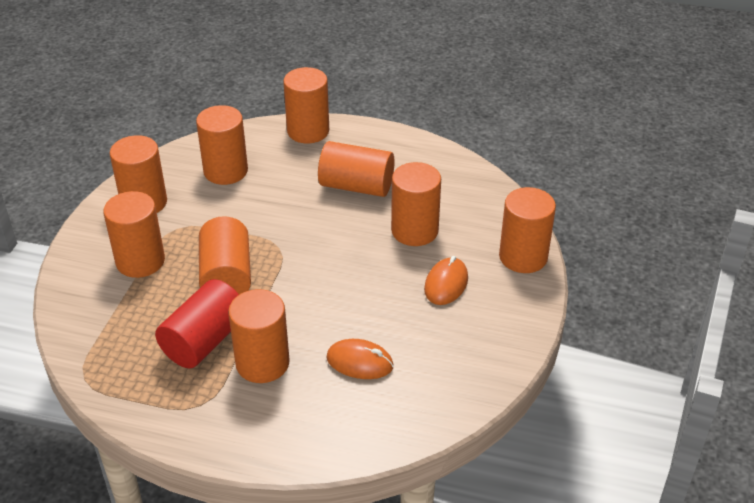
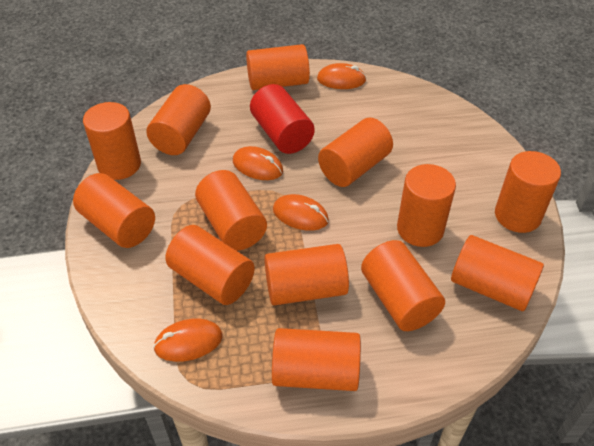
orange cylinder: [103,191,165,278] [110,135,167,213] [196,105,248,185] [199,216,251,294] [228,289,290,383] [283,67,329,143] [318,141,395,197] [391,162,441,246] [499,187,556,273] = 9 -> [73,173,155,248] [83,102,141,180] [146,84,211,155] [166,225,255,305] [195,170,267,251] [246,44,310,90] [264,244,349,305] [272,328,361,391] [318,118,393,187] [361,240,445,331] [397,164,456,247] [451,235,544,311] [495,151,561,233] = 13
orange mouse: [326,339,394,379] [424,256,468,305] = 2 -> [153,318,222,362] [233,146,283,180] [273,194,329,231] [317,63,366,89] = 4

